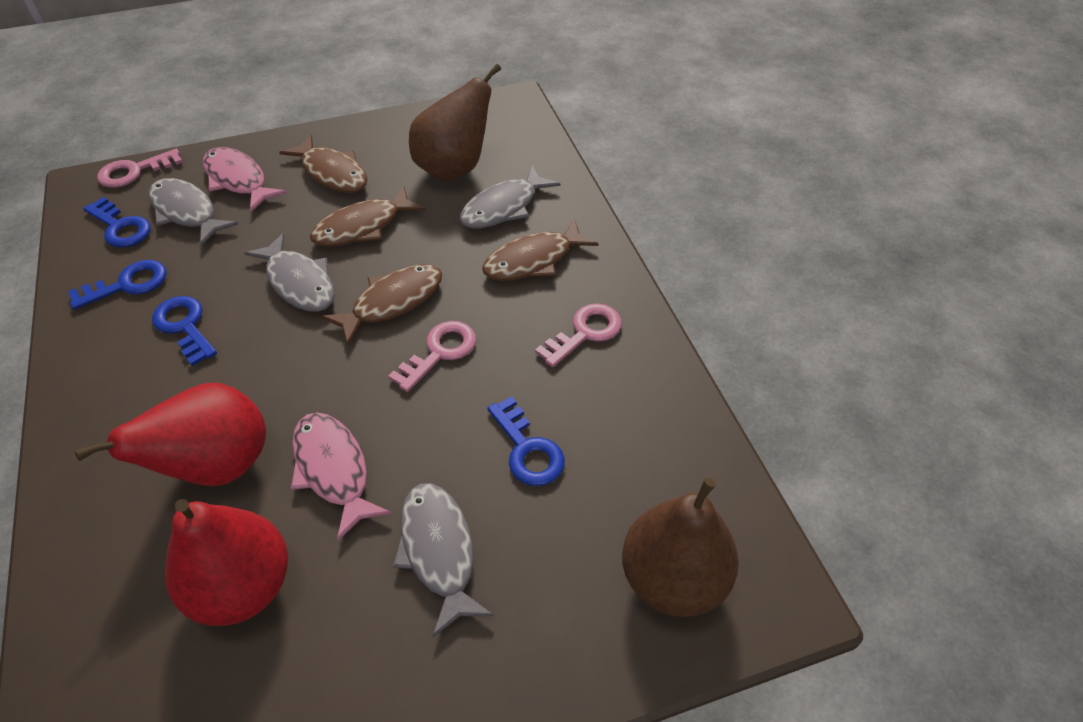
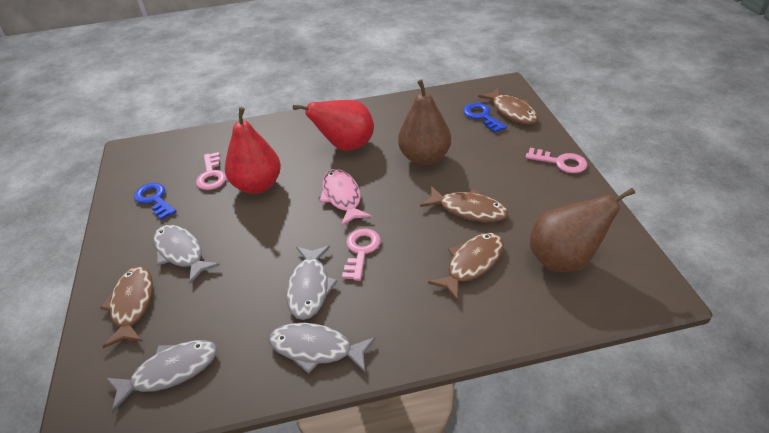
blue key: [68,260,167,310] [83,197,151,248] [152,296,217,366] [487,396,565,486] = 4 -> [134,183,176,220] [463,103,507,133] = 2
pink fish: [203,147,287,212] [291,412,392,541] = 2 -> [319,169,372,226] = 1

